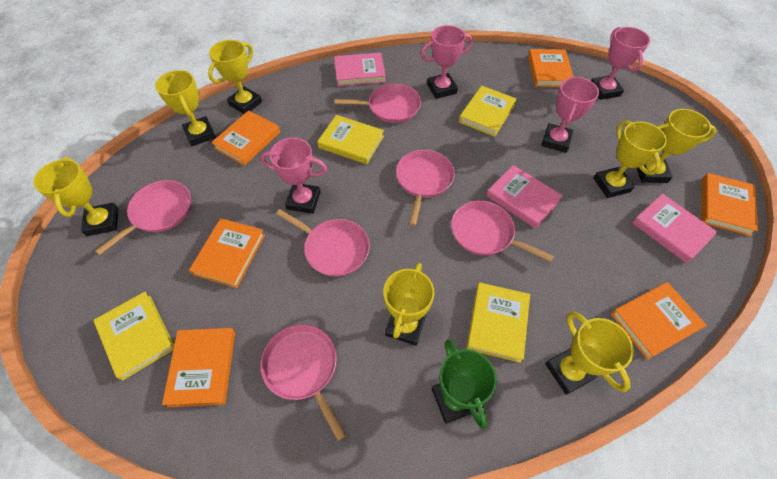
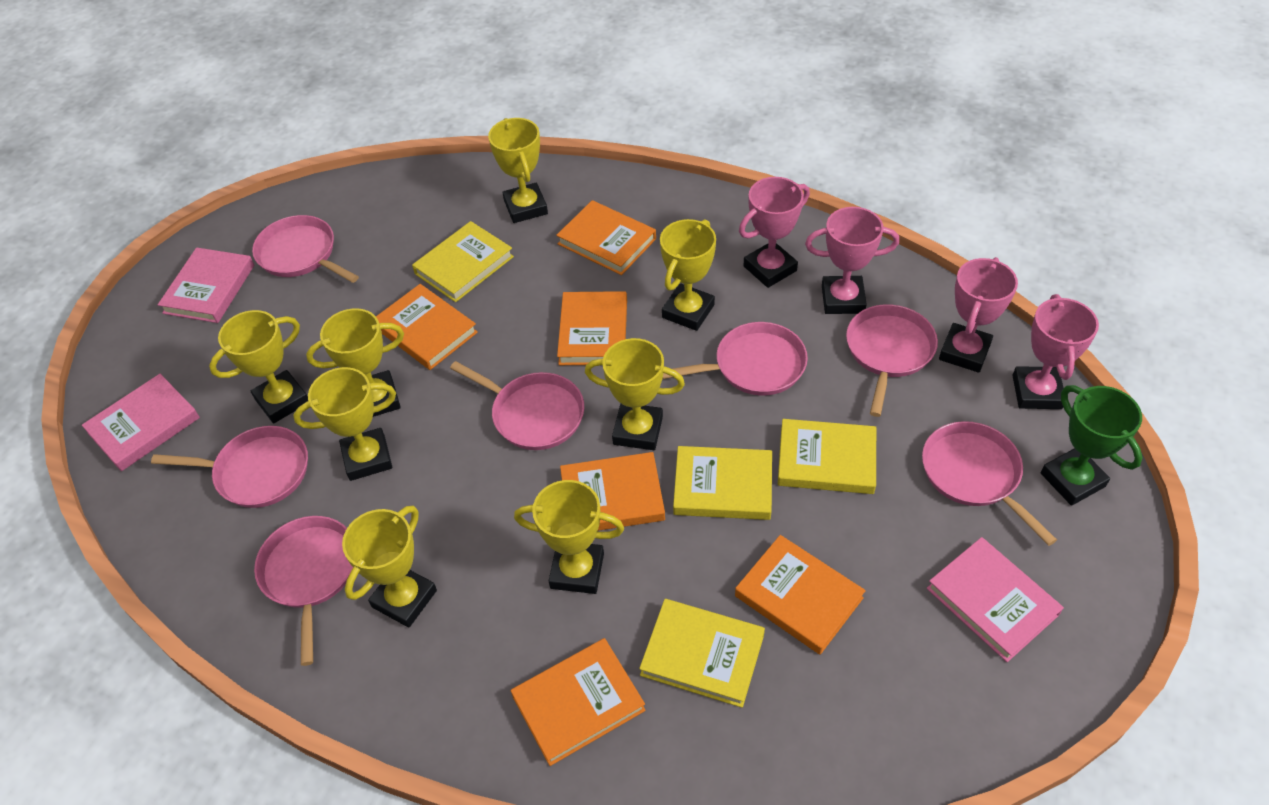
pink pan: [95,180,191,255] [261,324,346,441] [276,209,370,277] [335,84,421,123] [396,150,455,226] [451,201,554,262] = 6 -> [151,426,308,508] [252,215,359,283] [254,516,353,666] [450,361,584,450] [663,322,808,396] [846,304,938,417] [922,421,1057,546] = 7
yellow trophy: [33,157,118,236] [155,70,216,146] [208,40,262,114] [383,263,434,346] [545,312,634,395] [593,120,667,198] [637,109,716,183] = 7 -> [209,310,308,423] [293,367,396,481] [306,308,404,417] [342,505,437,628] [488,118,548,223] [514,480,624,594] [585,338,685,450] [660,219,716,331] = 8

